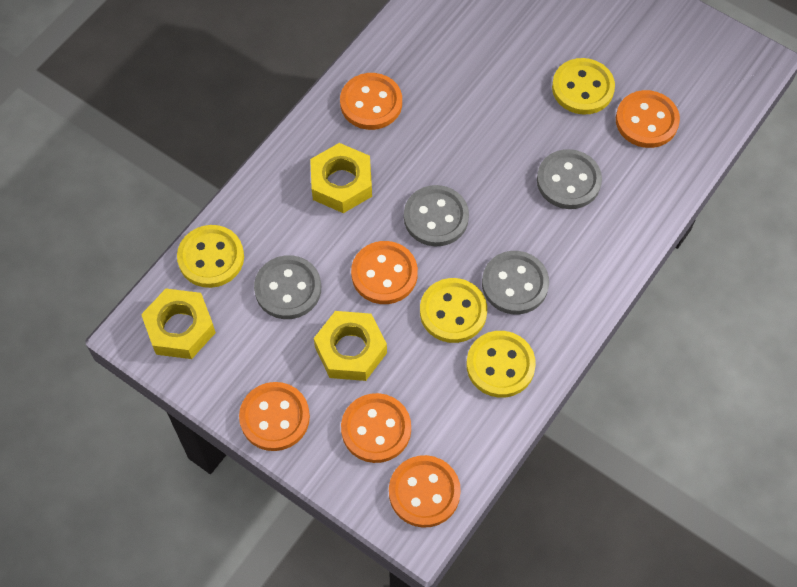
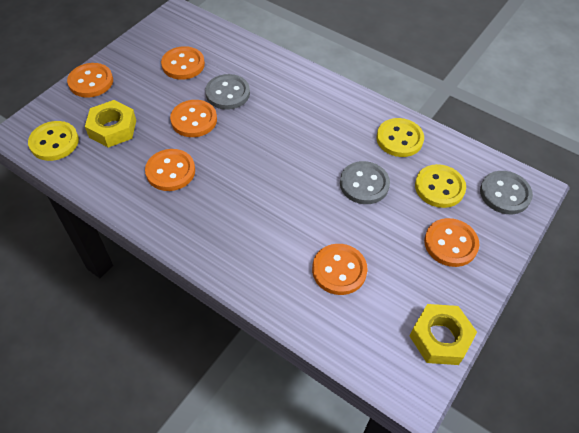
grey button: [254,255,321,319] [404,185,469,246] [482,251,549,314] [537,149,602,209] = 4 -> [205,74,250,110] [340,161,390,204] [480,171,533,214] = 3
yellow button: [177,225,244,288] [420,278,487,343] [466,331,536,398] [552,58,615,115] = 4 -> [28,121,79,161] [376,118,424,157] [415,164,466,208] = 3
yellow nut: [141,289,216,359] [310,143,372,213] [314,311,387,381] = 3 -> [85,100,136,148] [410,304,477,365] = 2

